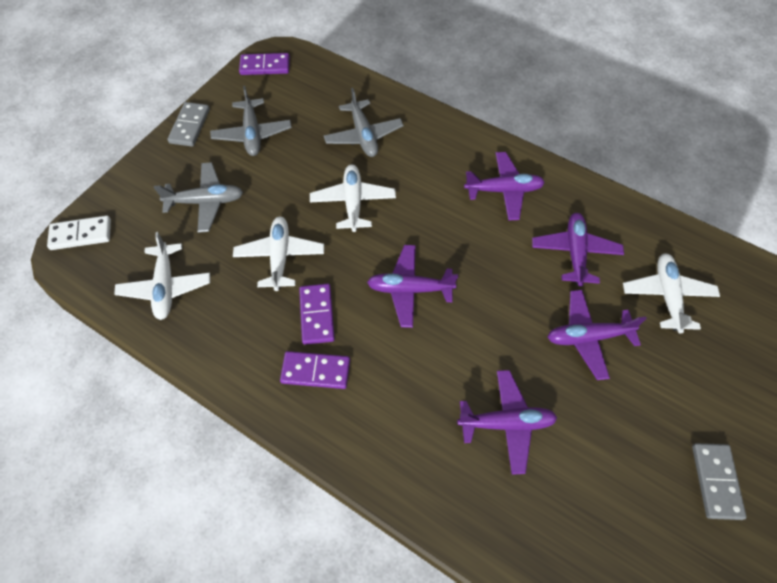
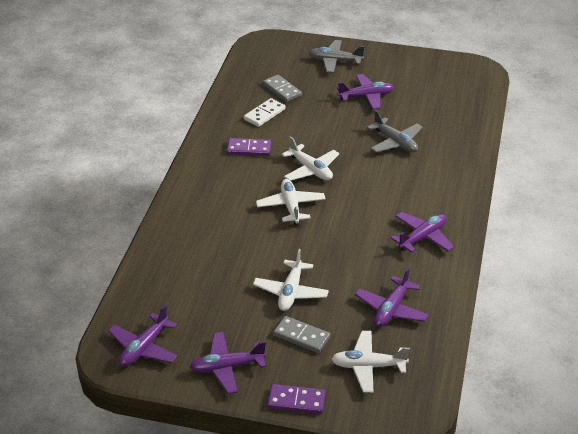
grey plane: [154,162,243,233] [210,86,292,156] [324,88,404,157] = 3 -> [309,40,365,73] [367,110,423,153] = 2
purple domino: [239,53,290,75] [280,351,350,389] [299,284,335,345] = 3 -> [227,138,271,156] [267,384,326,414] = 2

